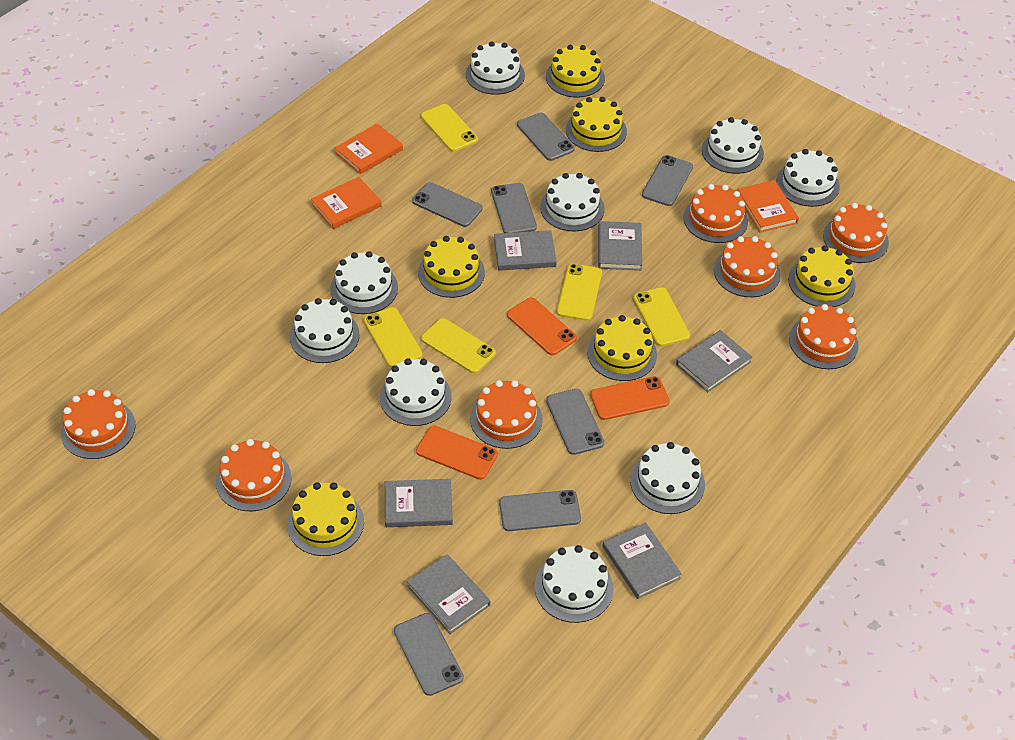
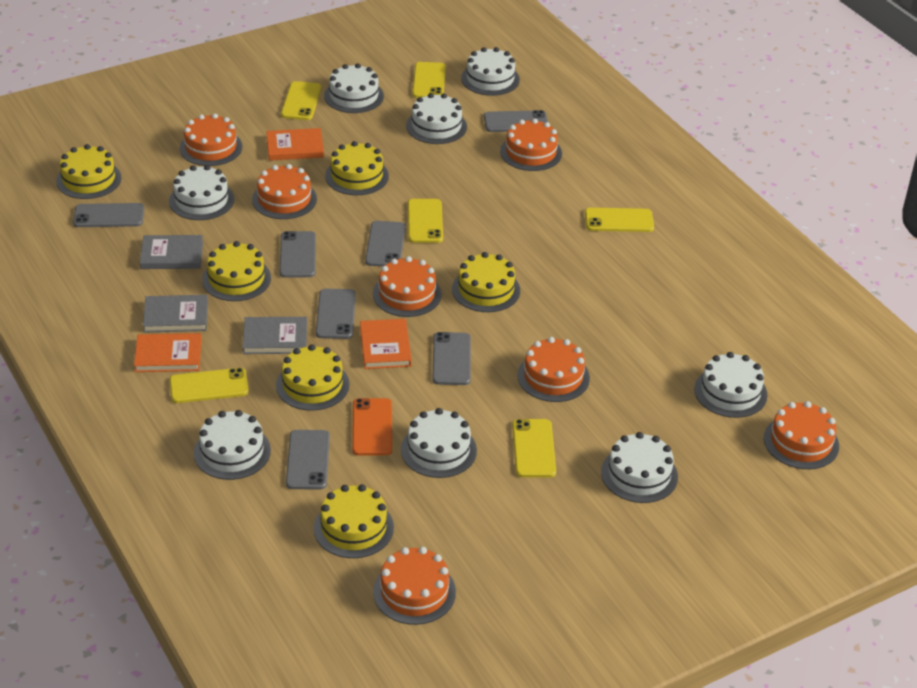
grey book: [385,479,453,527] [407,554,490,634] [494,230,557,271] [598,221,642,270] [603,522,682,599] [676,330,752,392] = 6 -> [140,235,203,269] [143,295,208,333] [242,317,307,354] = 3
orange phone: [416,426,498,480] [507,297,577,355] [590,376,670,420] = 3 -> [352,398,392,455] = 1
white cake: [290,298,360,363] [330,251,398,314] [380,358,452,426] [466,41,525,95] [535,545,613,623] [540,173,605,231] [630,442,705,514] [702,117,764,174] [776,149,840,207] = 9 -> [169,165,234,220] [194,410,271,480] [324,63,384,113] [401,408,477,478] [406,93,467,144] [461,47,520,96] [601,432,678,503] [694,352,768,418] = 8
yellow phone: [364,307,423,368] [421,104,478,152] [421,318,496,373] [557,264,602,321] [633,287,690,346] = 5 -> [170,368,249,403] [281,81,322,120] [408,199,443,243] [412,62,446,98] [512,419,556,477] [585,208,654,232] = 6

